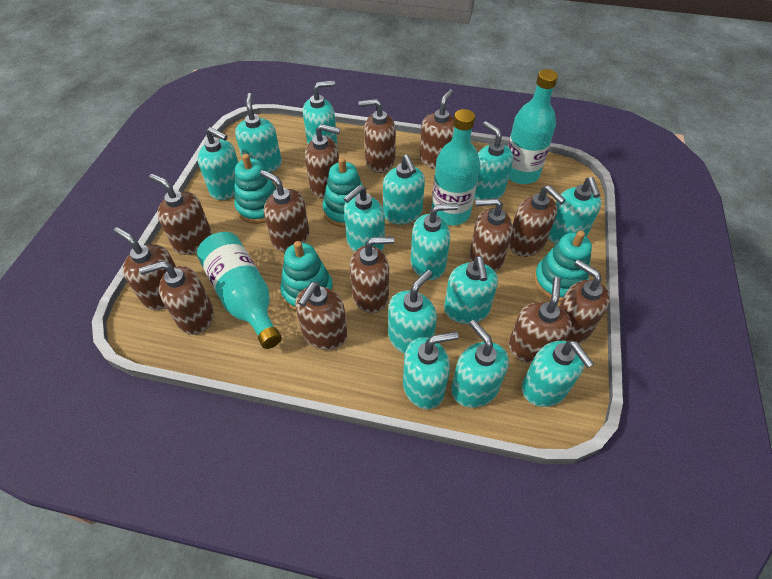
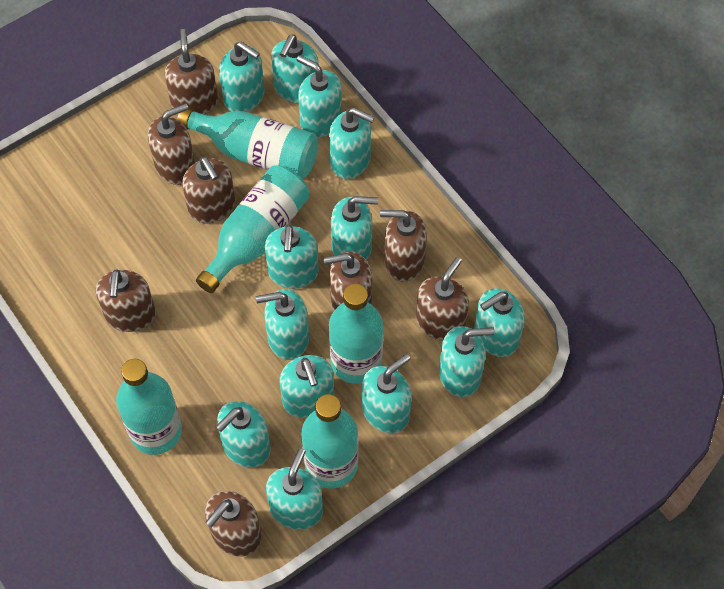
brown soap dispenser: [114,227,176,310] [139,261,214,335] [149,174,212,255] [260,170,310,252] [295,282,347,350] [305,124,340,198] [350,237,394,313] [359,99,396,173] [420,89,455,169] [470,198,513,272] [509,185,566,257] [509,277,572,365] [559,259,610,344] = 13 -> [96,269,156,332] [148,103,195,185] [165,29,218,115] [182,157,235,223] [205,491,262,557] [323,252,372,311] [380,210,427,282] [416,257,469,341] = 8
turquoise bottle: [197,232,282,349] [432,109,480,225] [508,69,558,184] = 3 -> [116,359,182,455] [177,108,318,179] [196,165,309,293] [302,394,358,488] [329,284,383,384] = 5
turquoise stacking toy: [234,154,276,224] [280,241,333,311] [323,157,363,227] [534,230,592,302] = 4 -> none = 0

